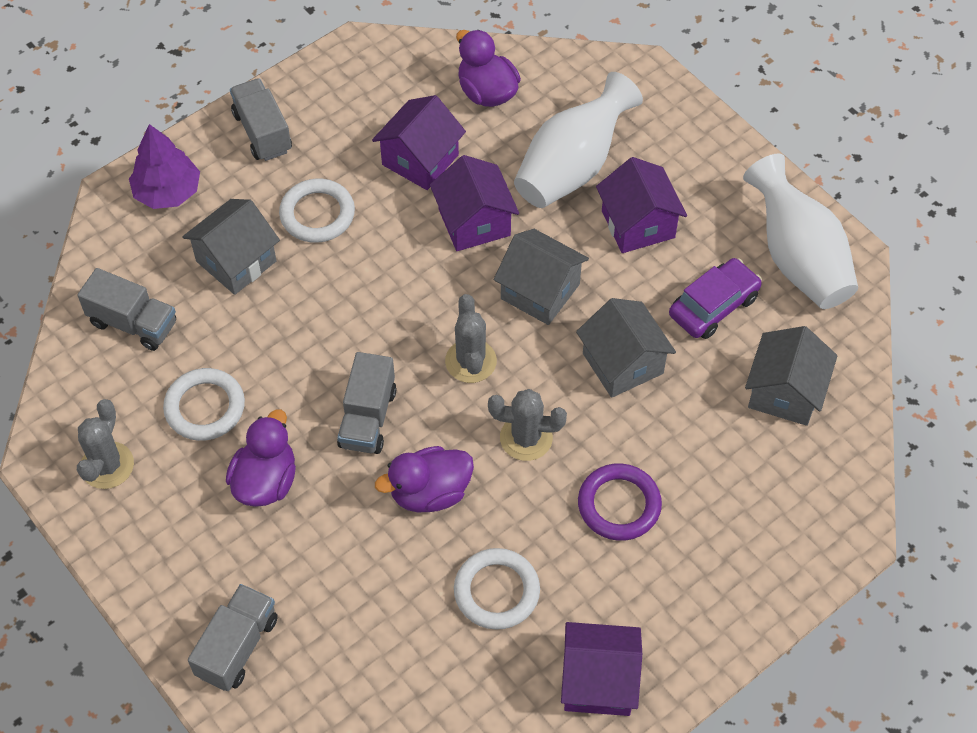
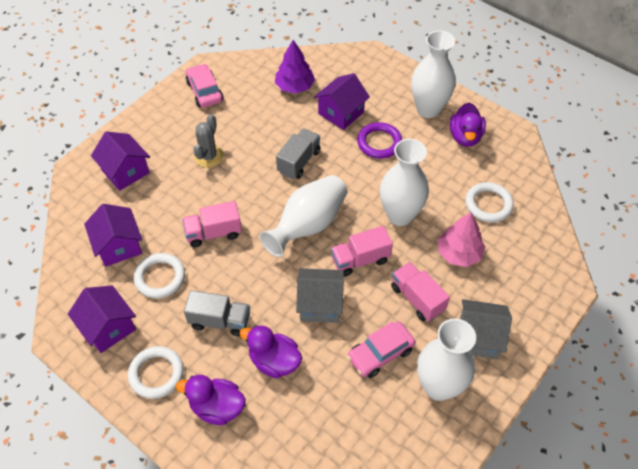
grey cactus: [77,399,134,489] [445,294,497,383] [488,389,567,461] = 3 -> [193,114,224,168] = 1
grey house: [182,199,280,295] [494,229,589,325] [576,298,676,398] [745,326,838,426] = 4 -> [296,268,344,323] [460,299,512,359] = 2
grey truck: [77,268,176,351] [188,584,278,691] [230,78,292,161] [337,352,396,454] = 4 -> [184,290,250,336] [276,128,321,179] = 2
pink car: none = 0 -> [186,64,223,108] [347,322,416,378] = 2
pink tree: none = 0 -> [438,212,485,267] = 1
pink truck: none = 0 -> [182,201,242,247] [331,226,393,277] [391,262,450,321] = 3
purple car: [669,258,762,339] = 1 -> none = 0
white vase: [514,72,643,208] [743,153,858,309] = 2 -> [260,175,347,257] [380,139,429,226] [411,30,456,118] [417,318,476,401] = 4

